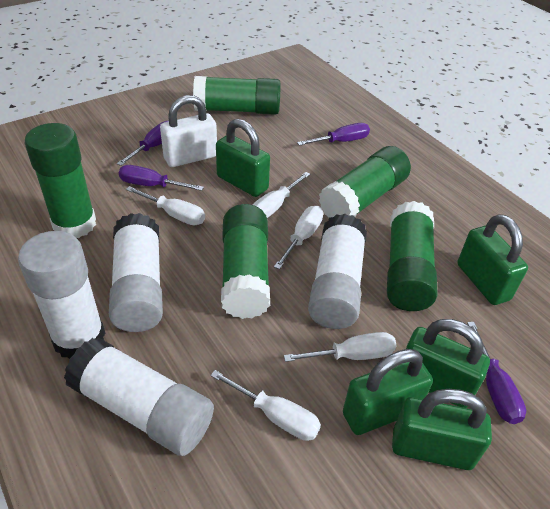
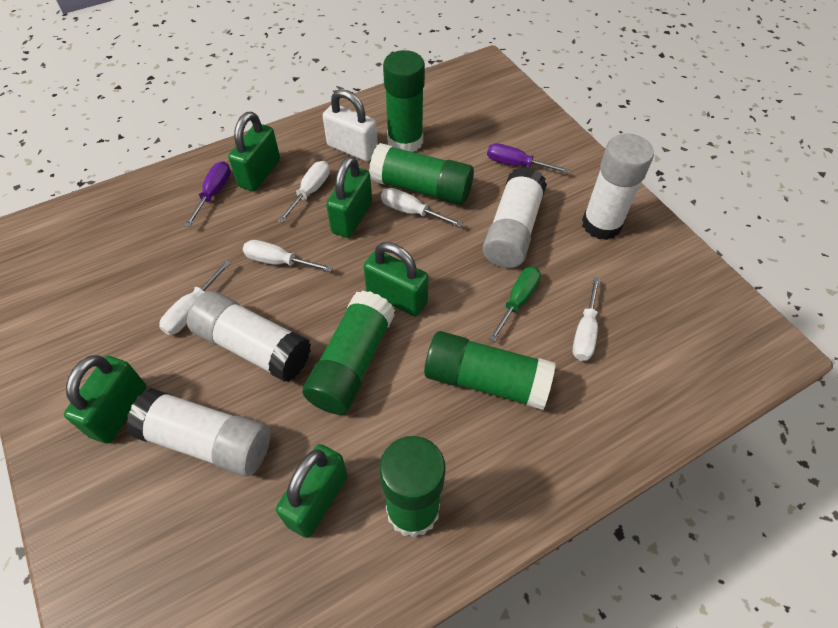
green screwdriver: none = 0 -> [489,267,541,342] = 1
purple screwdriver: [117,121,168,166] [119,165,204,191] [297,123,370,146] [467,322,526,424] = 4 -> [184,161,231,227] [487,143,569,173] = 2

